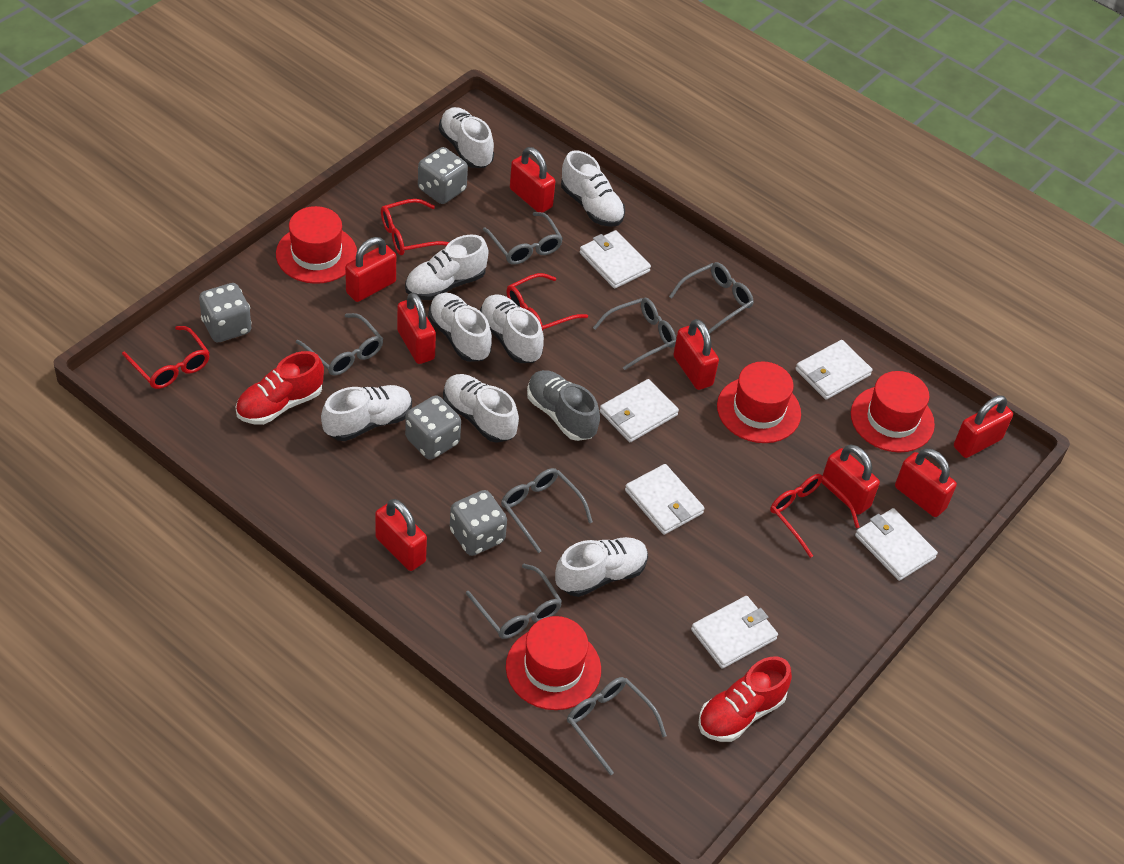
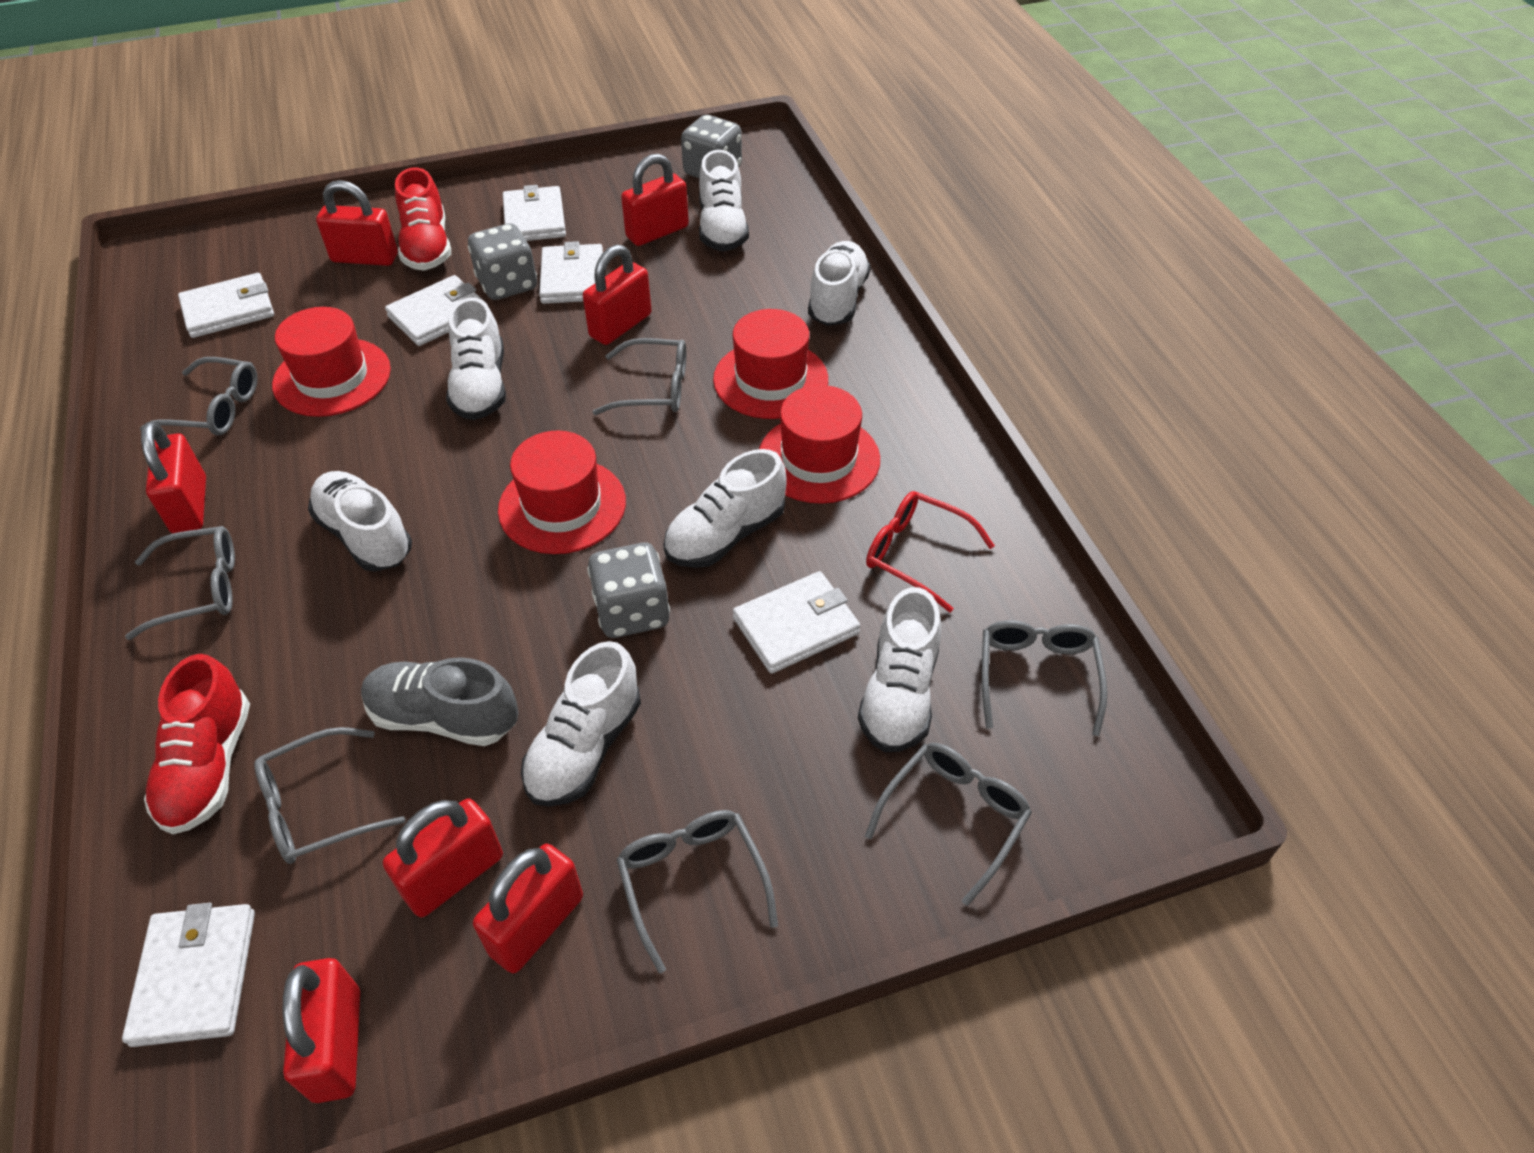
grey dice: [199,283,252,342] [405,395,461,460] [418,147,468,204] [450,490,507,556] = 4 -> [468,223,537,300] [587,542,670,638] [681,115,742,178] = 3
red glasses: [122,326,210,389] [381,199,449,255] [507,273,588,331] [770,474,860,558] = 4 -> [866,491,995,612] = 1
red padlock: [345,237,396,302] [375,499,427,571] [397,292,436,364] [510,147,555,213] [673,319,719,390] [822,444,880,515] [895,448,957,517] [954,395,1013,458] = 8 -> [141,421,206,534] [282,958,360,1103] [316,180,398,266] [383,798,503,917] [473,844,583,973] [583,245,652,345] [621,154,689,246] = 7
white shoe: [321,385,412,441] [405,235,488,300] [428,293,492,362] [439,107,494,168] [443,374,519,443] [480,294,544,363] [555,537,648,597] [561,150,625,227] = 8 -> [308,471,412,572] [446,297,506,420] [521,641,641,807] [663,449,787,568] [699,150,749,251] [808,241,871,326] [858,587,941,752] = 7

